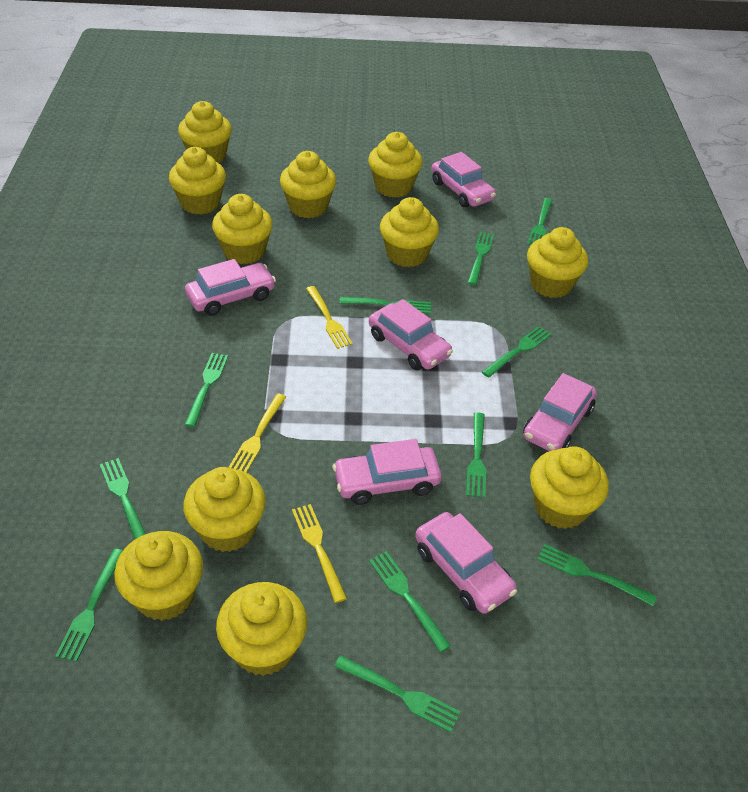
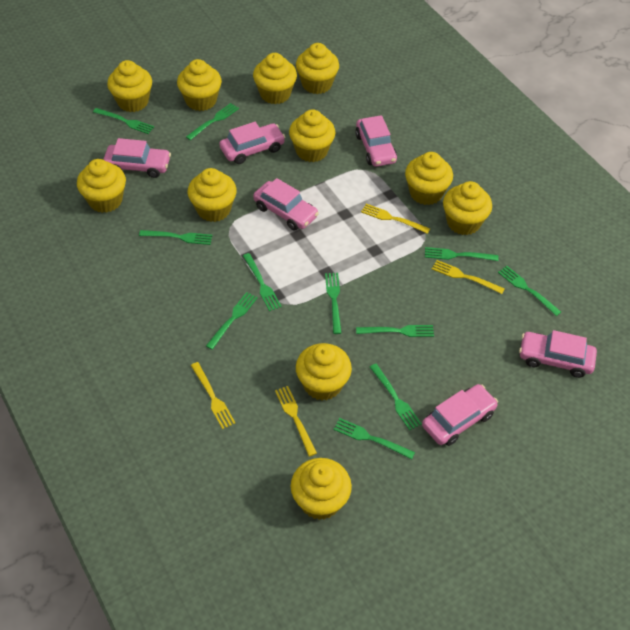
yellow fork: [228,393,286,473] [292,504,347,603] [306,286,353,349] = 3 -> [191,362,235,429] [275,386,317,457] [361,204,430,234] [432,260,505,294] = 4

